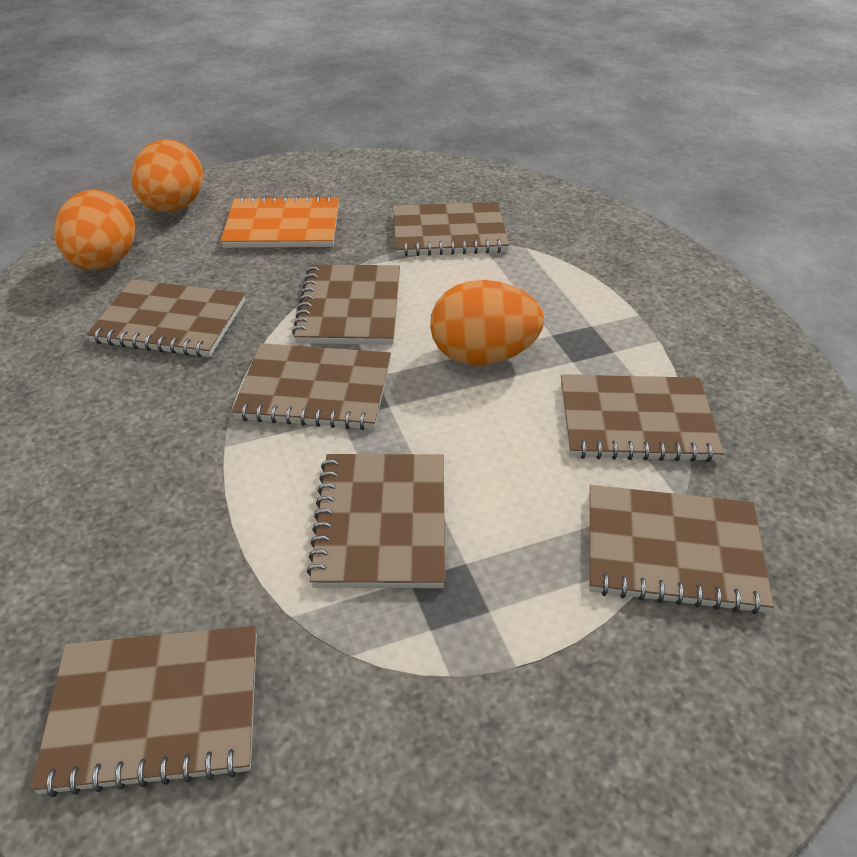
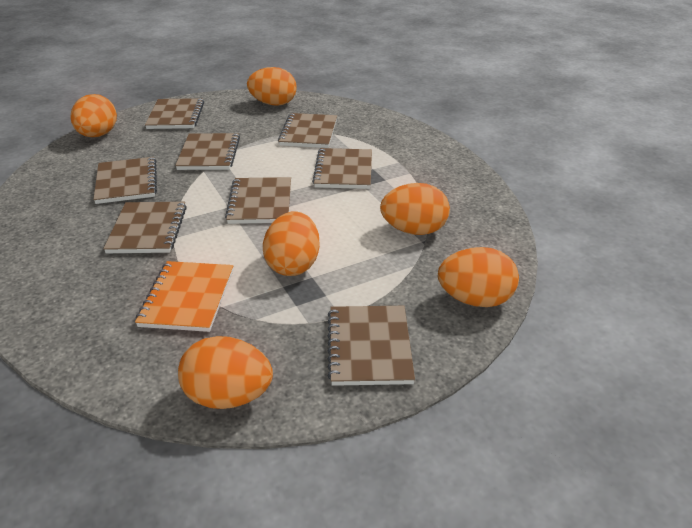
orange egg: [54,190,135,270] [131,139,203,212] [430,280,544,365] = 3 -> [70,94,117,137] [178,336,273,409] [247,67,297,106] [263,211,320,276] [380,183,450,235] [438,247,519,307] = 6

